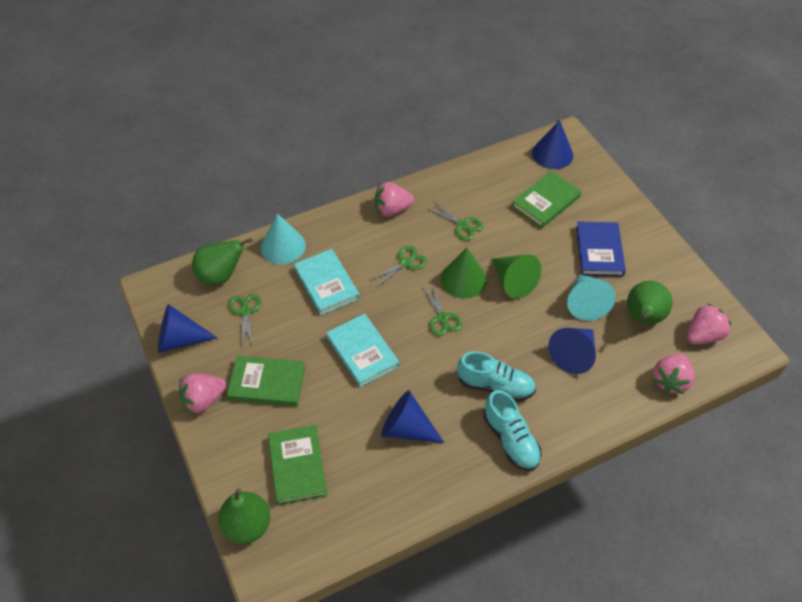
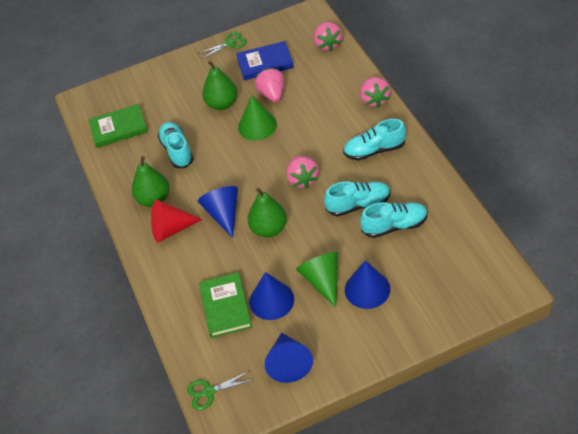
green book: [227,356,305,406] [268,425,328,505] [512,171,581,228] = 3 -> [88,104,148,148] [199,272,252,338] = 2
green scissors: [228,294,261,348] [369,246,427,288] [422,283,462,336] [427,202,483,240] = 4 -> [187,371,252,410] [198,31,247,59] = 2
red cone: none = 0 -> [151,200,202,242] = 1
turquoise book: [294,249,360,315] [326,314,399,387] = 2 -> none = 0
turquoise cone: [261,213,306,264] [567,274,616,321] = 2 -> none = 0
turquoise shoe: [457,352,536,402] [483,390,541,471] = 2 -> [158,122,194,168] [324,181,391,216] [343,119,406,161] [360,202,428,238] = 4

